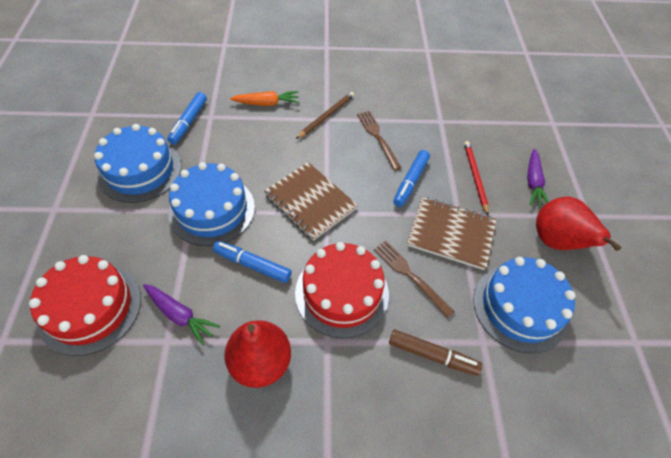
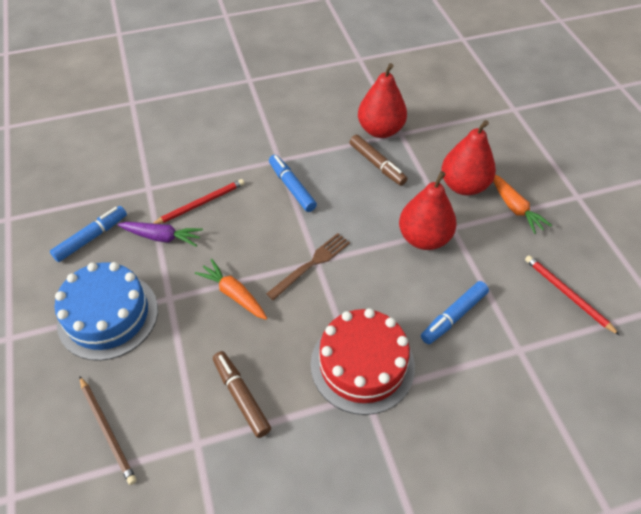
blue cake: [94,124,181,203] [168,162,255,246] [473,257,575,354] = 3 -> [55,262,158,361] = 1
brown fork: [357,111,402,170] [374,241,455,318] = 2 -> [266,233,350,300] = 1
brown marker: [389,330,482,376] = 1 -> [213,351,271,438] [350,135,407,186] = 2
brown notebook: [264,162,358,241] [407,197,496,270] = 2 -> none = 0
orange carrot: [230,91,299,106] = 1 -> [195,259,267,320] [493,175,552,234] = 2
purple carrot: [143,284,220,346] [527,149,548,207] = 2 -> [117,222,203,247] = 1
red cake: [29,255,141,356] [295,242,389,338] = 2 -> [311,308,415,415] = 1
red pear: [224,320,291,388] [536,197,621,251] = 2 -> [358,63,407,138] [399,171,457,250] [441,120,496,195] = 3
red pencil: [464,141,489,215] = 1 -> [152,179,245,224] [525,255,620,335] = 2

